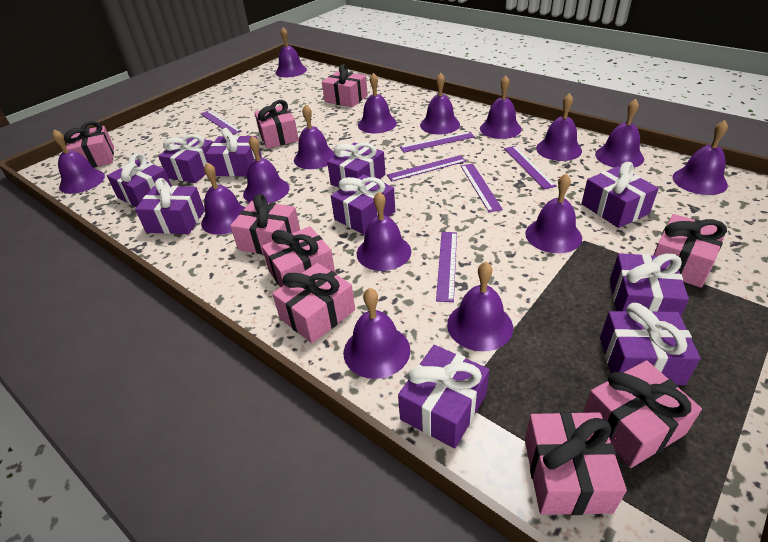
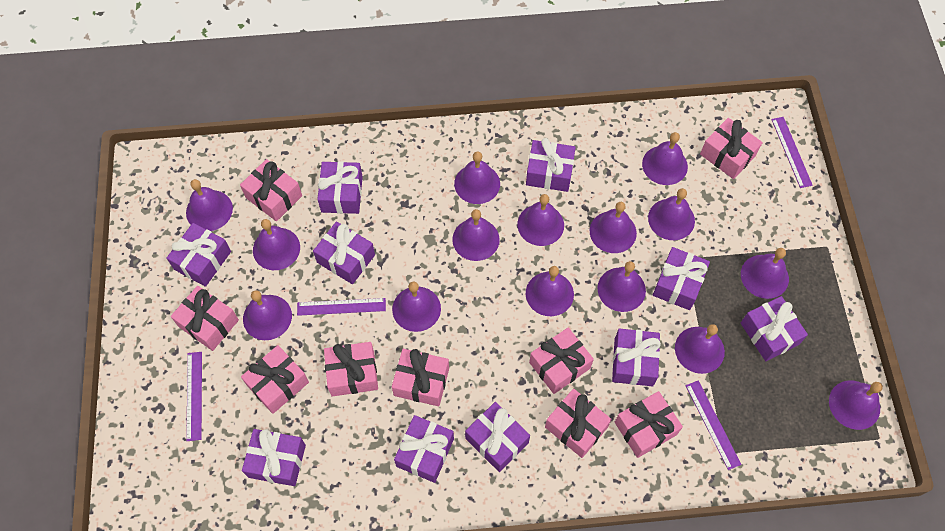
purple ruler: [201,110,241,135] [387,155,466,181] [400,132,475,153] [436,232,457,302] [461,164,503,212] [504,146,557,189] = 6 -> [186,352,202,441] [297,298,386,316] [685,380,742,470] [771,117,813,188] = 4

